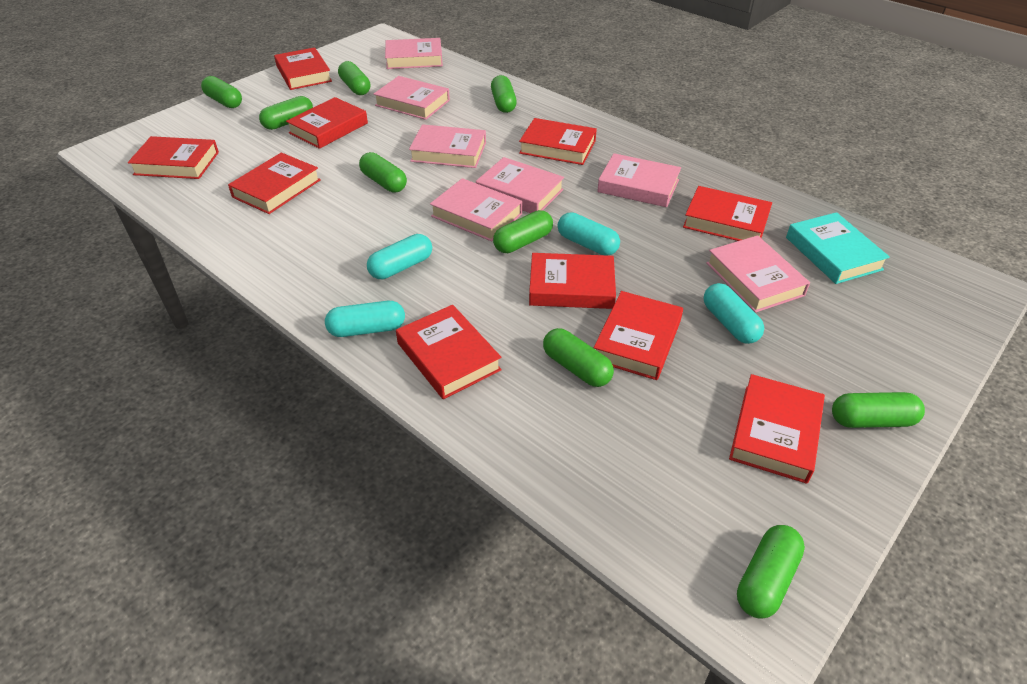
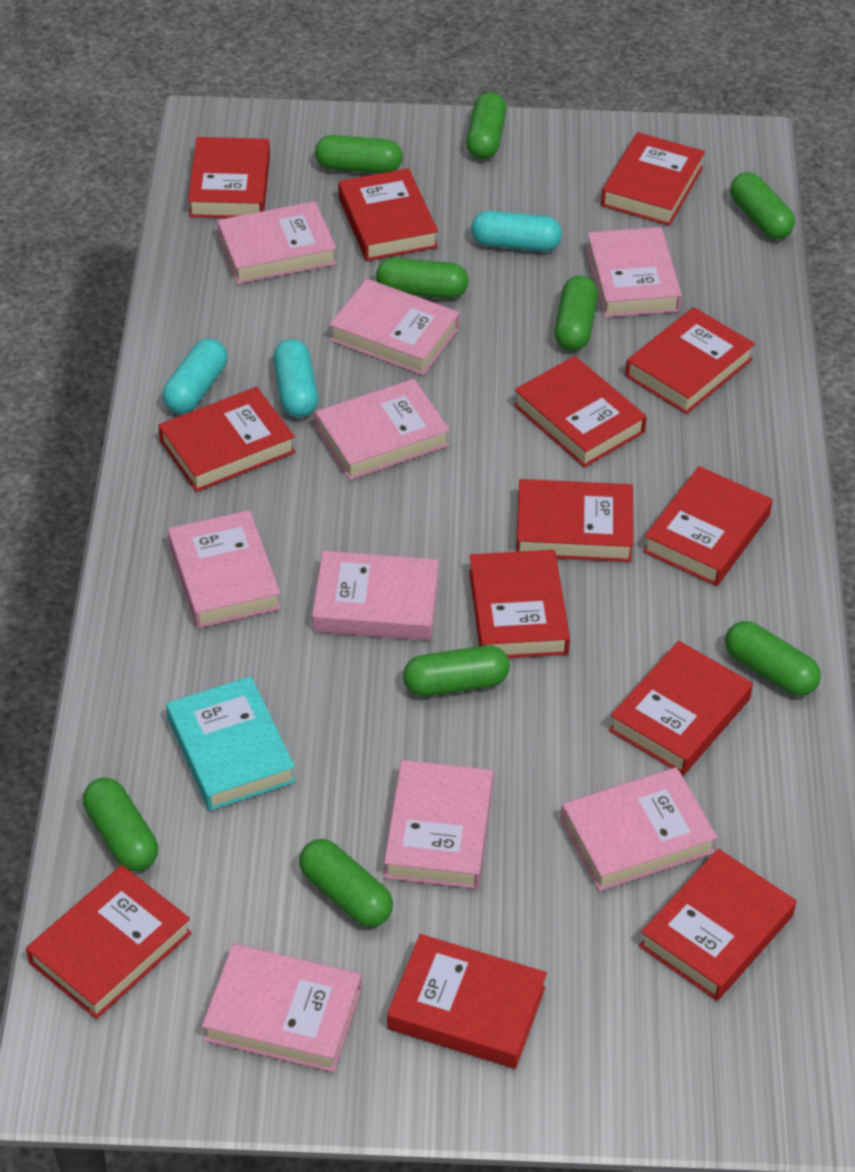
pink book: [374,76,450,120] [385,38,443,69] [409,124,486,168] [430,178,522,242] [476,157,564,213] [597,153,681,207] [706,235,810,313] = 7 -> [168,510,281,628] [202,944,361,1072] [217,201,337,284] [312,551,439,641] [315,379,450,480] [329,279,460,376] [384,760,493,889] [561,767,718,891] [586,227,682,317] = 9
red book: [128,136,219,179] [228,153,321,214] [274,47,332,90] [286,97,368,149] [396,305,502,399] [519,118,597,165] [529,253,616,309] [594,291,683,380] [683,186,772,241] [729,374,825,484] = 10 -> [26,865,192,1019] [158,387,295,492] [188,137,270,218] [338,168,438,261] [387,934,547,1069] [469,550,570,658] [513,356,647,467] [516,479,633,562] [601,132,705,226] [609,641,753,775] [625,307,755,414] [639,849,796,1001] [643,466,772,586] = 13
turquoise capsule: [325,301,405,337] [367,234,432,279] [558,212,620,255] [704,283,764,344] = 4 -> [162,338,227,414] [273,339,318,417] [471,211,562,251] = 3

